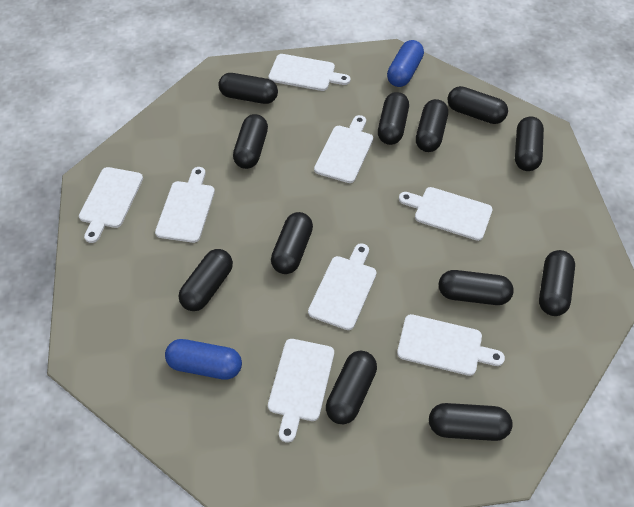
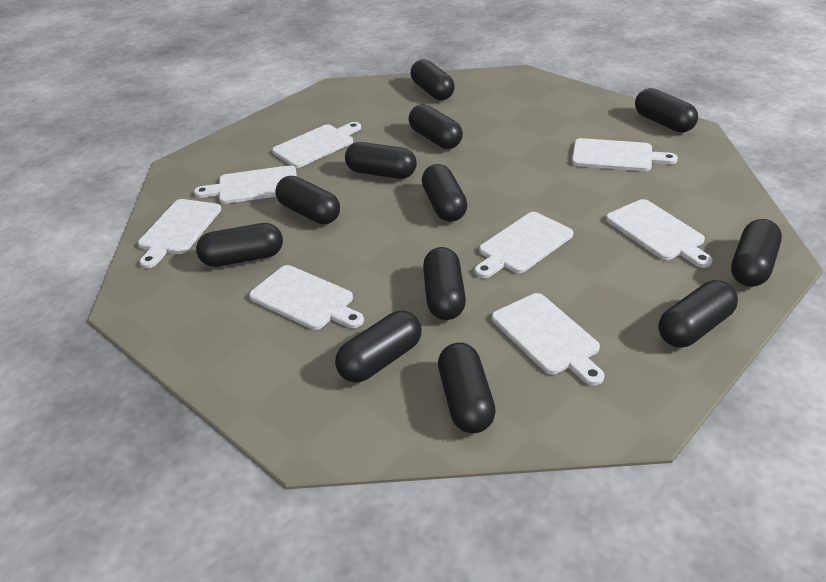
blue capsule: [165,339,242,380] [387,40,424,87] = 2 -> none = 0

